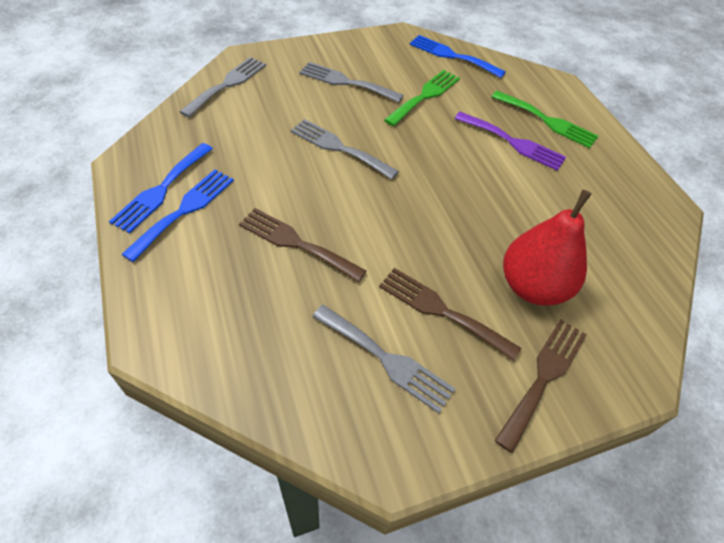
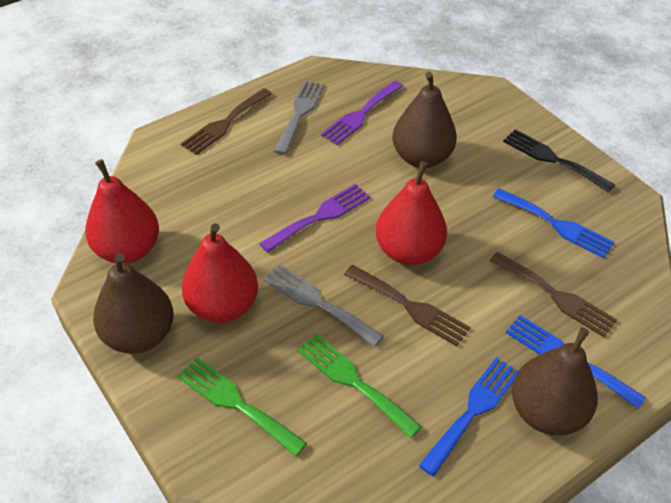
black fork: none = 0 -> [503,129,615,193] = 1
brown pear: none = 0 -> [93,253,174,354] [392,72,457,168] [512,327,598,436] = 3
grey fork: [180,57,266,117] [290,119,399,180] [299,62,403,102] [312,305,456,413] = 4 -> [263,264,384,347] [274,80,324,155] = 2
purple fork: [455,112,566,171] = 1 -> [259,184,370,253] [321,80,403,145] = 2
red pear: [503,190,591,306] = 1 -> [85,159,159,264] [182,223,258,323] [376,161,447,265] = 3

